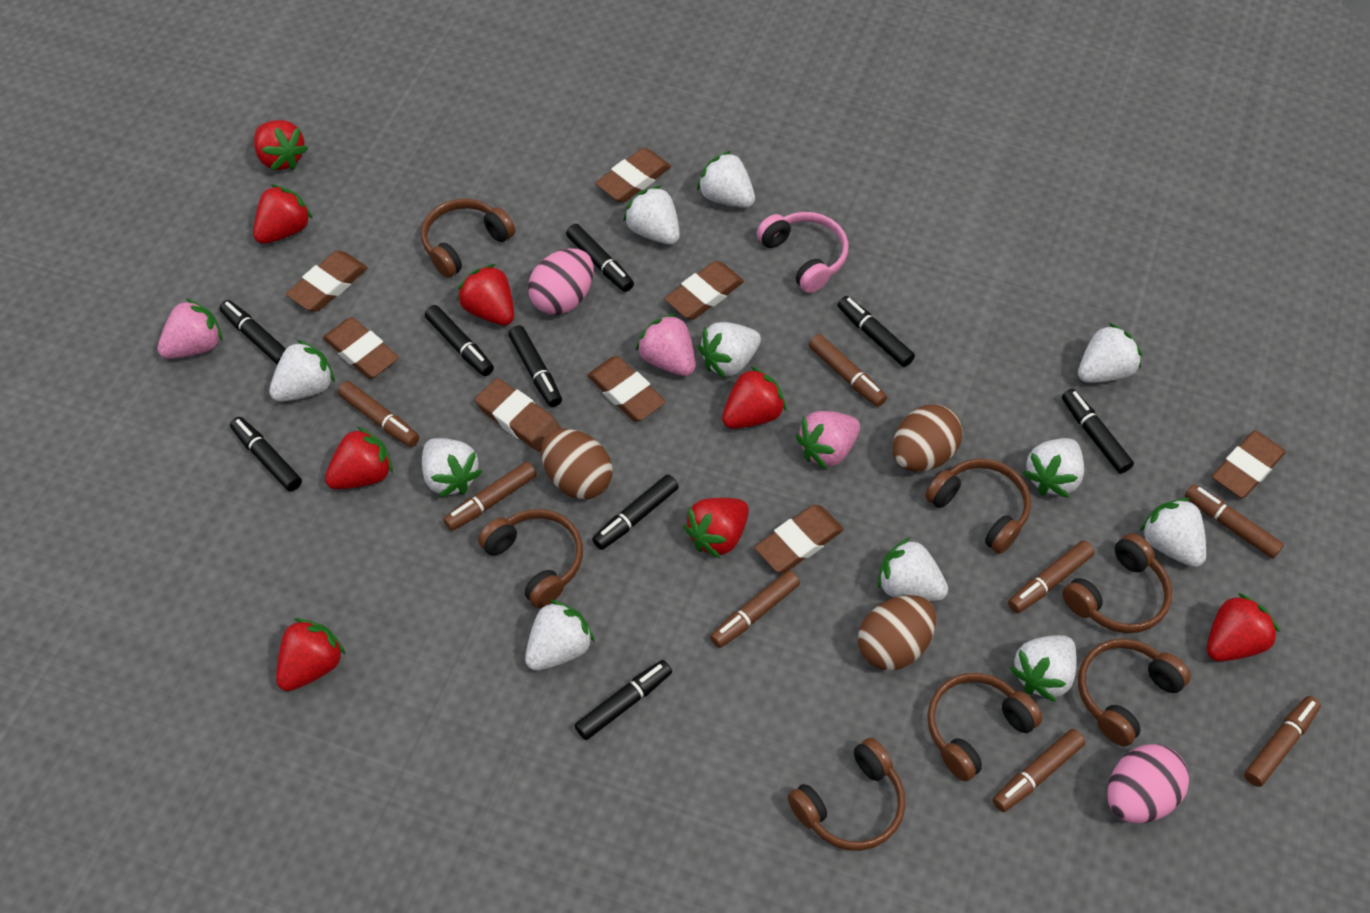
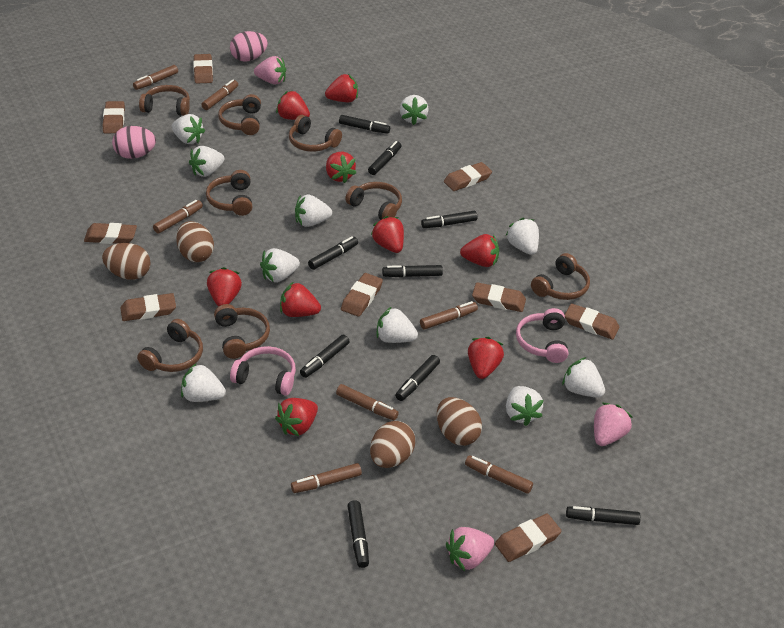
brown egg: [541,428,612,499] [858,595,936,671] [893,404,962,472] = 3 -> [102,243,151,280] [176,221,214,262] [370,421,415,468] [437,397,482,446] = 4
brown eraser: [286,251,368,311] [323,317,399,379] [475,378,561,452] [587,356,666,421] [595,148,671,202] [664,261,744,320] [754,505,844,573] [1212,431,1286,498] = 8 -> [84,223,137,244] [103,101,125,133] [120,293,176,321] [193,54,213,84] [341,273,383,317] [444,162,492,191] [472,282,526,312] [495,514,562,562] [565,303,620,340] = 9
brown headphones: [421,199,515,278] [478,509,583,608] [788,738,905,851] [925,459,1031,554] [927,673,1043,781] [1062,533,1172,633] [1078,639,1191,746] = 7 -> [137,319,203,372] [139,85,190,116] [206,170,252,216] [214,304,270,359] [218,94,261,135] [289,115,342,152] [345,182,402,220] [531,253,590,300] = 8
brown marker: [338,381,419,447] [443,461,537,531] [710,570,800,648] [809,334,887,407] [993,729,1085,812] [1008,540,1095,613] [1185,484,1284,559] [1244,696,1321,787] = 8 -> [133,65,178,90] [153,200,203,234] [201,79,238,110] [291,463,362,493] [336,384,399,420] [420,301,478,330] [465,455,533,494] = 7
pink headphones: [757,212,848,293] = 1 -> [230,346,296,396] [516,308,568,363] = 2
red strawberry: [253,184,312,244] [254,120,308,171] [276,618,346,691] [325,426,393,489] [457,264,514,325] [684,498,749,558] [722,366,786,429] [1207,593,1280,661] = 8 -> [207,267,242,307] [275,398,318,436] [276,90,310,120] [280,282,321,317] [325,74,358,102] [326,152,356,183] [371,216,404,253] [460,234,499,267] [468,337,504,379] = 9
white strawberry: [269,340,335,402] [422,438,482,498] [525,600,594,671] [623,185,680,245] [697,151,755,208] [698,322,761,379] [877,537,948,601] [1010,635,1077,702] [1023,438,1084,498] [1078,323,1142,383] [1139,498,1206,567] = 11 -> [172,114,205,144] [181,363,226,402] [189,146,224,177] [260,248,300,282] [295,194,332,227] [376,307,418,343] [400,95,429,125] [506,218,539,255] [506,386,544,426] [562,357,605,398] = 10

